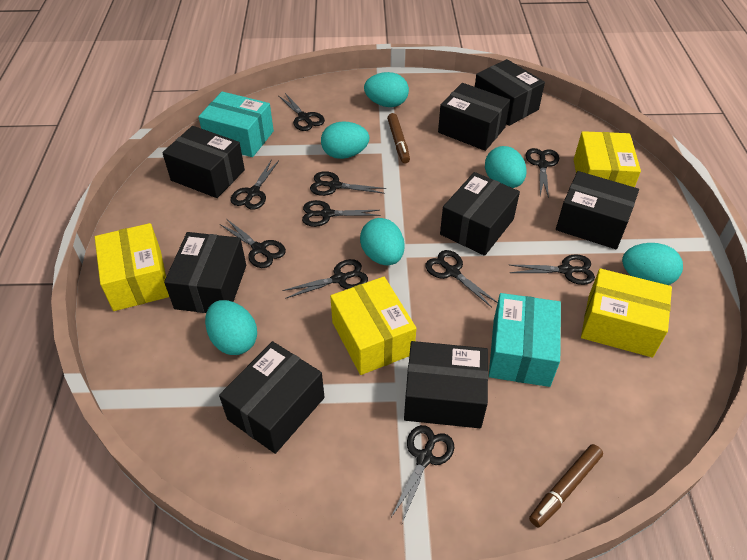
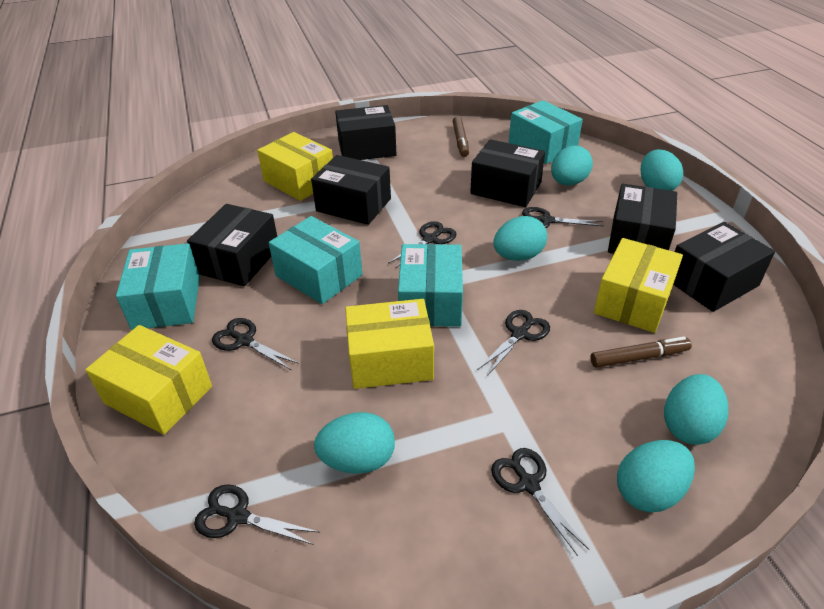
black box: [162,126,245,198] [164,232,246,313] [219,341,324,454] [404,341,488,428] [438,83,510,151] [440,172,520,256] [475,59,545,126] [556,171,639,249] = 8 -> [187,204,277,286] [311,155,391,225] [335,105,396,160] [470,139,545,207] [608,184,677,254] [673,222,775,312] = 6
black scissors: [220,219,286,268] [231,159,279,210] [279,93,325,131] [282,259,368,299] [302,200,381,227] [310,171,386,196] [390,425,454,523] [425,250,498,308] [510,254,595,285] [526,148,559,198] = 10 -> [194,485,320,545] [212,318,299,370] [388,221,457,268] [477,310,550,376] [491,448,589,556] [522,207,603,228] = 6
turquoise box: [198,91,274,157] [489,293,561,387] = 2 -> [116,243,200,330] [269,216,363,304] [398,244,463,327] [509,100,583,164] = 4

